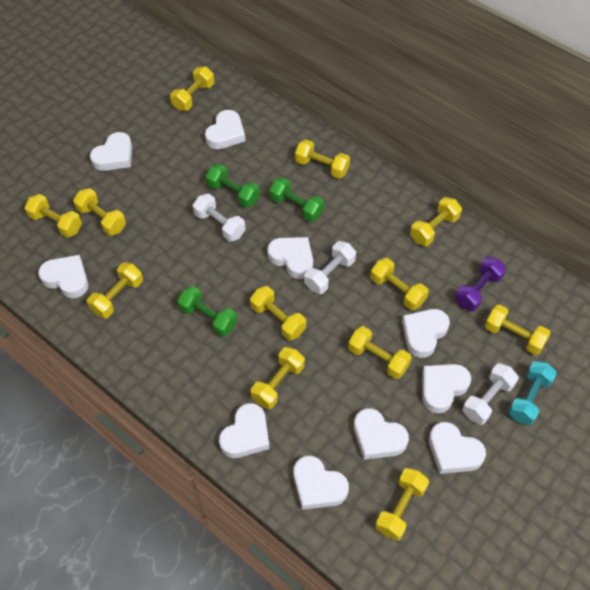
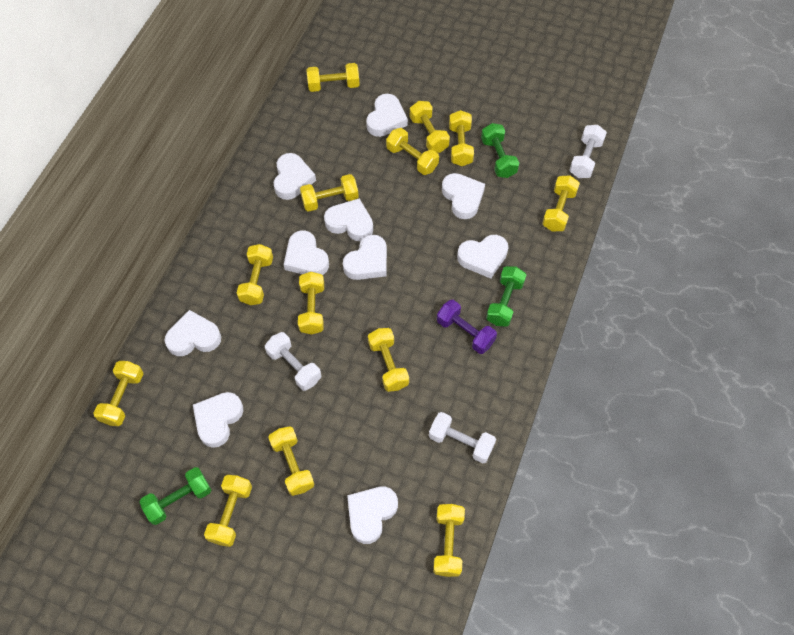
turquoise dumbbell: [508,361,557,425] = 1 -> none = 0
yellow dumbbell: [24,194,82,238] [73,188,126,236] [87,262,143,318] [170,67,214,111] [250,286,306,341] [251,347,305,409] [295,140,350,179] [348,326,412,379] [370,258,429,310] [375,468,429,541] [410,197,462,246] [485,305,551,355] = 12 -> [93,361,143,426] [204,475,252,547] [237,244,273,305] [268,426,314,496] [298,272,324,335] [300,174,359,212] [306,63,360,92] [368,328,409,392] [386,128,439,175] [410,101,450,153] [433,504,465,577] [449,110,474,166] [542,175,580,231] = 13

